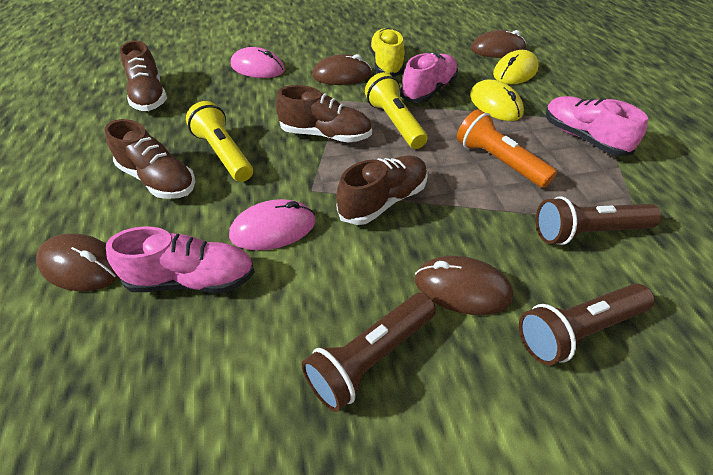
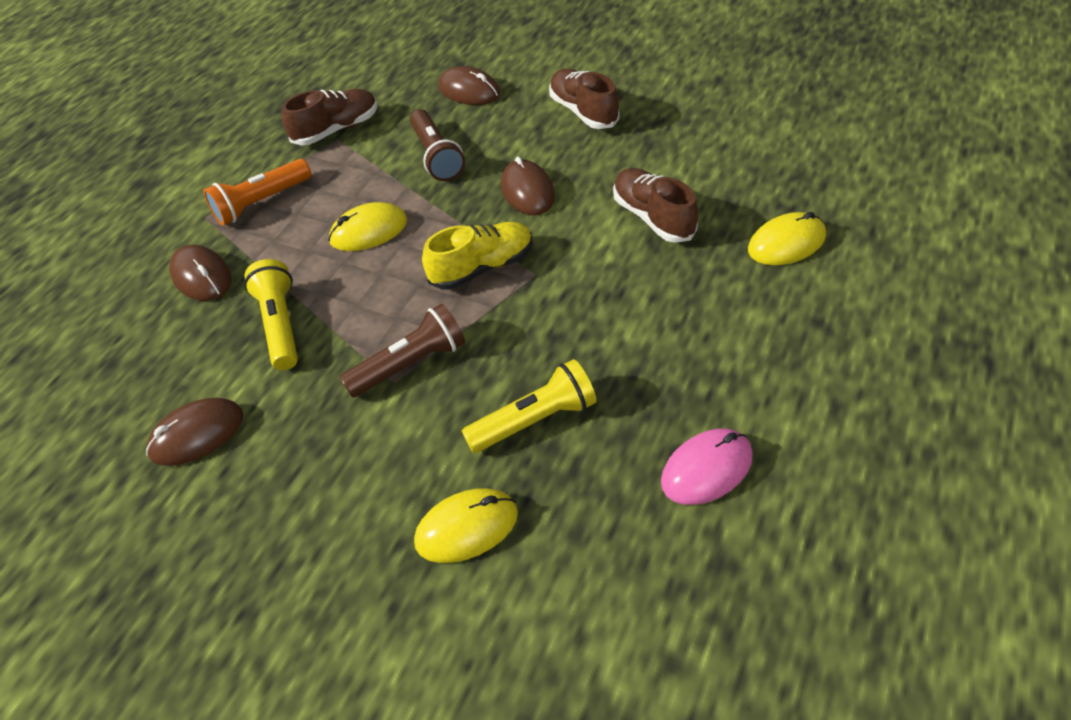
brown flashlight: [302,293,436,412] [519,283,655,365] [536,196,662,245] = 3 -> [340,304,465,398] [410,109,465,181] = 2
brown shoe: [105,119,196,199] [120,40,167,111] [276,85,372,142] [336,155,427,225] = 4 -> [282,89,377,145] [549,69,619,129] [613,168,698,243] = 3
pink mouse: [229,199,315,251] [231,47,285,78] = 2 -> [661,429,753,505] = 1
pink shoe: [106,226,255,293] [400,52,458,103] [545,96,648,156] = 3 -> none = 0
yellow mouse: [470,79,524,121] [493,50,539,84] = 2 -> [328,202,407,251] [414,488,518,563] [748,212,826,265] = 3

